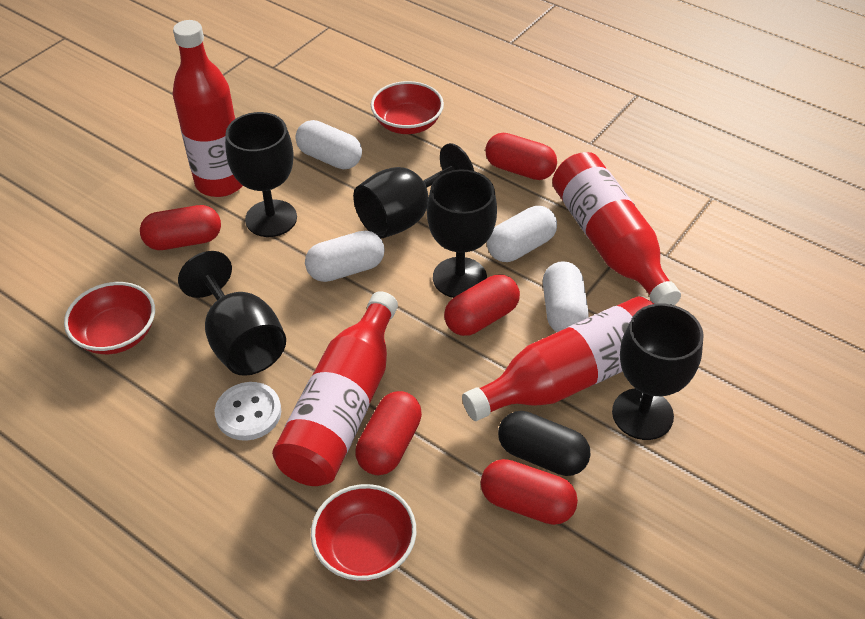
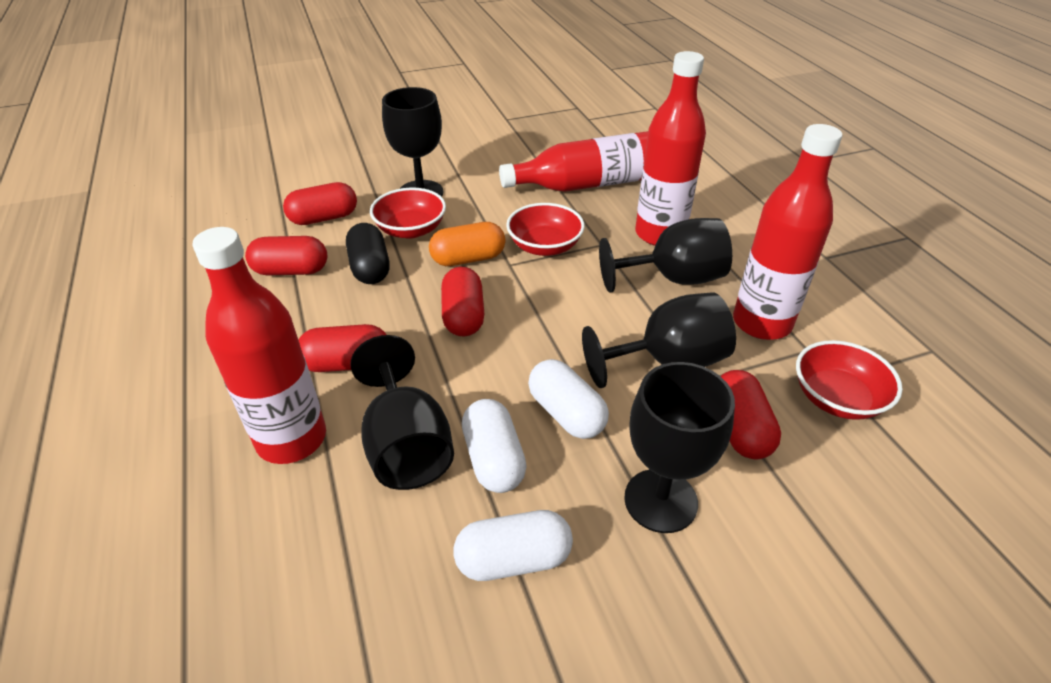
orange capsule: none = 0 -> [429,222,505,266] = 1
white button: [215,382,281,441] = 1 -> none = 0
white capsule: [296,120,362,169] [305,231,385,282] [487,206,557,262] [543,261,589,332] = 4 -> [453,510,573,581] [462,399,527,493] [528,359,609,439] = 3

